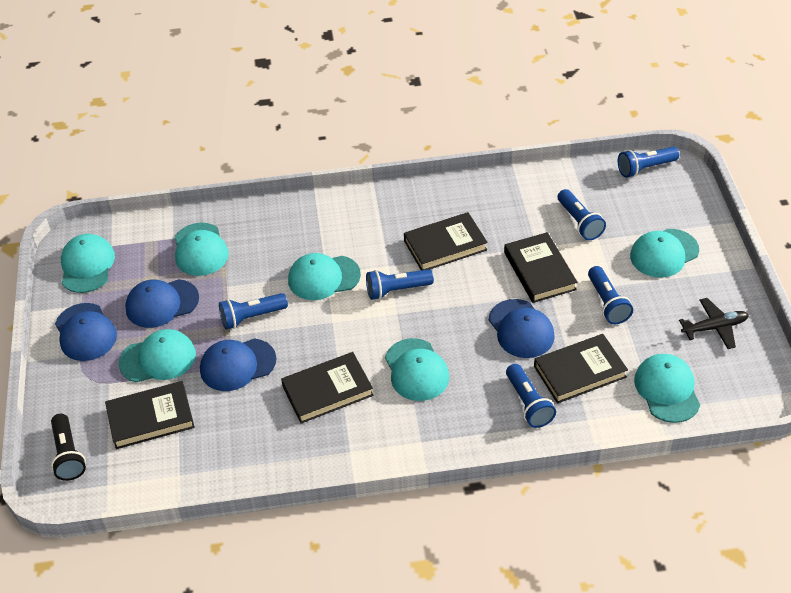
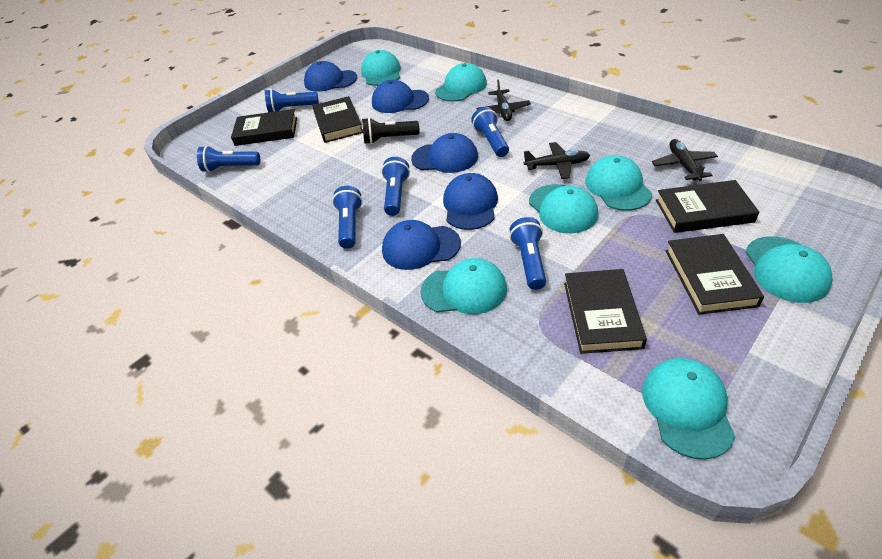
black plane: [679,298,749,349] = 1 -> [477,80,531,121] [524,142,590,179] [652,139,718,181] = 3
blue cap: [55,303,117,361] [125,279,199,328] [200,338,276,391] [489,299,555,358] = 4 -> [304,61,357,92] [372,80,429,113] [382,220,461,270] [411,133,478,173] [443,173,498,230] = 5

